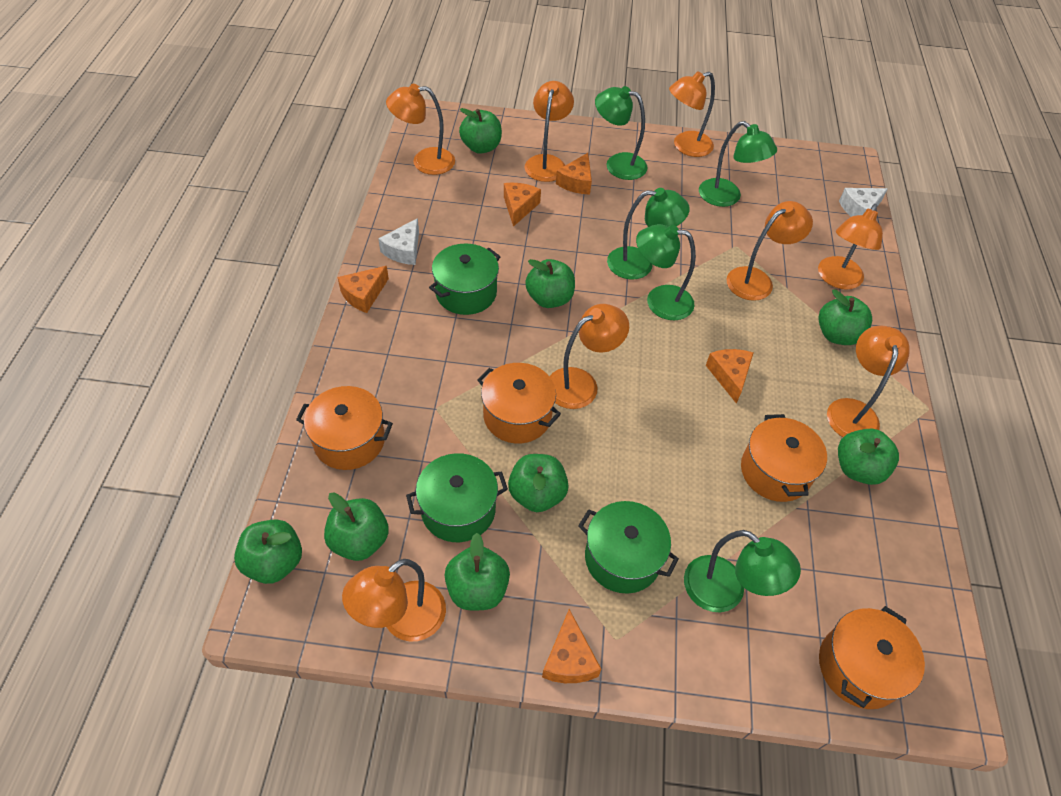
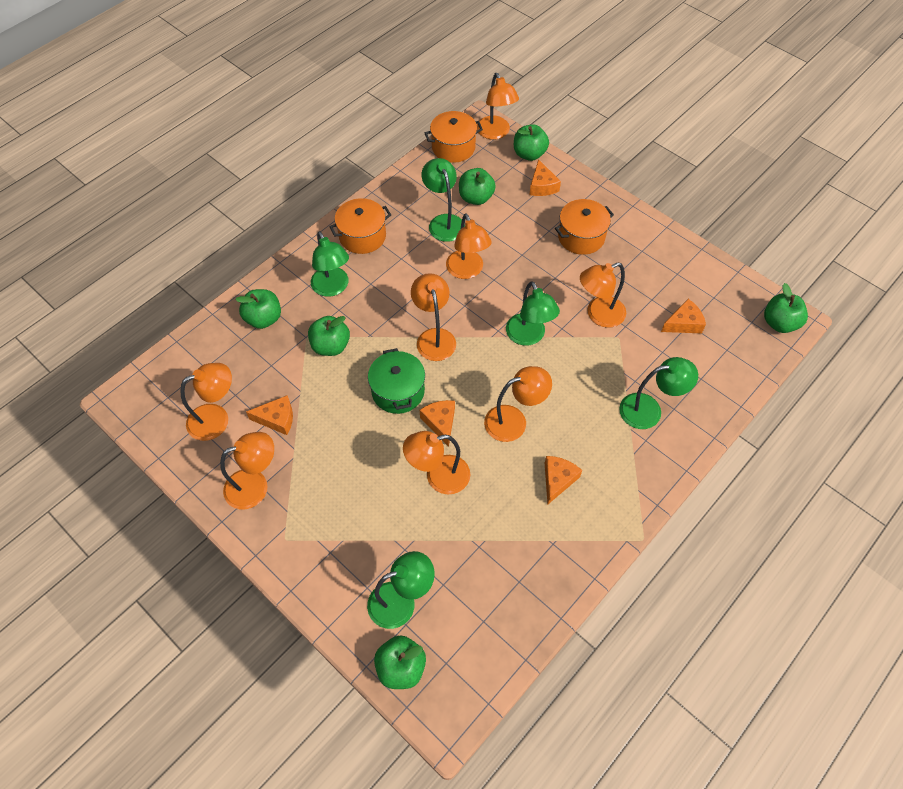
green apple: [234,519,302,584] [324,493,389,561] [445,533,510,610] [459,108,502,154] [508,454,569,512] [525,259,575,308] [818,290,872,345] [838,429,899,485] = 8 -> [235,289,281,329] [308,316,350,356] [374,635,426,689] [459,168,496,205] [514,124,549,161] [764,283,808,333] = 6
green pot: [406,453,508,542] [429,244,501,315] [578,501,679,593] = 3 -> [368,348,425,414] = 1
orange pot: [296,386,393,470] [477,363,561,444] [741,414,827,502] [819,606,925,709] = 4 -> [329,198,391,254] [425,111,483,163] [555,199,614,255] = 3
white cheese: [378,218,419,265] [839,188,888,217] = 2 -> none = 0

